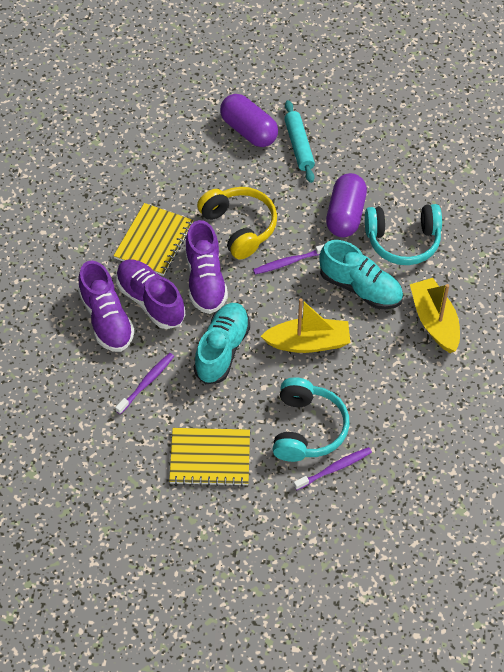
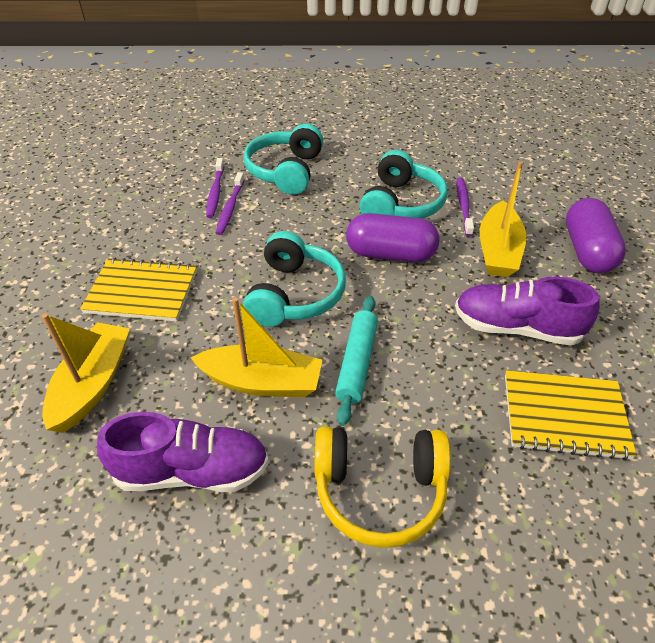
purple shoe: [78,261,135,352] [116,259,185,329] [185,220,228,314] = 3 -> [97,412,269,492] [455,276,600,345] = 2
turquoise headphones: [272,377,350,462] [365,204,442,265] = 2 -> [243,231,346,327] [244,124,323,195] [359,150,448,218] = 3
turquoise shoe: [194,303,250,384] [319,240,403,309] = 2 -> none = 0
yellow boat: [261,298,350,353] [410,278,460,353] = 2 -> [42,313,130,433] [190,297,322,397] [480,161,526,277] = 3

